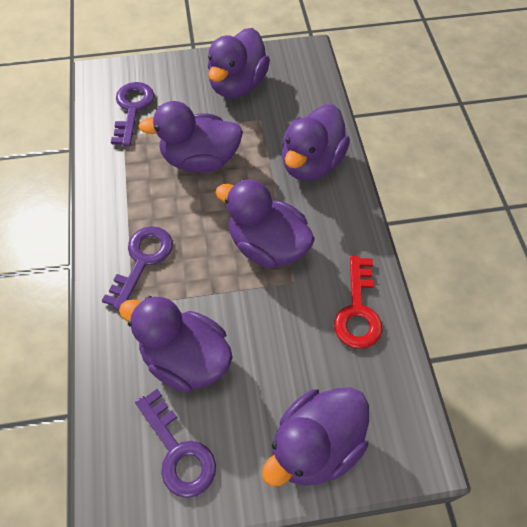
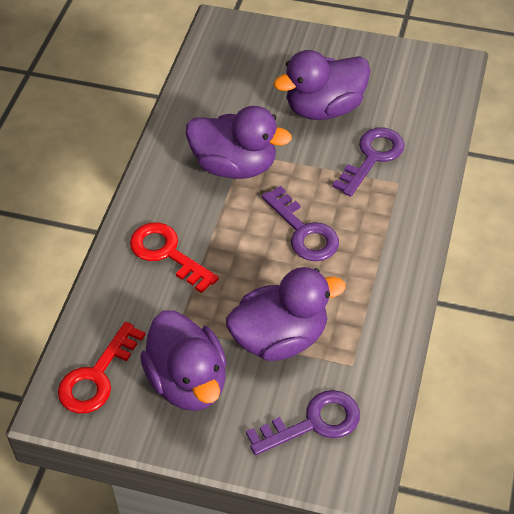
purple duck: [119,296,233,392] [138,101,243,173] [208,28,270,98] [215,179,315,269] [262,387,369,486] [282,104,350,181] = 6 -> [140,310,227,411] [186,106,292,179] [226,267,346,361] [274,50,370,120] = 4
red key: [334,256,382,349] = 1 -> [58,322,145,414] [130,222,219,293] = 2

